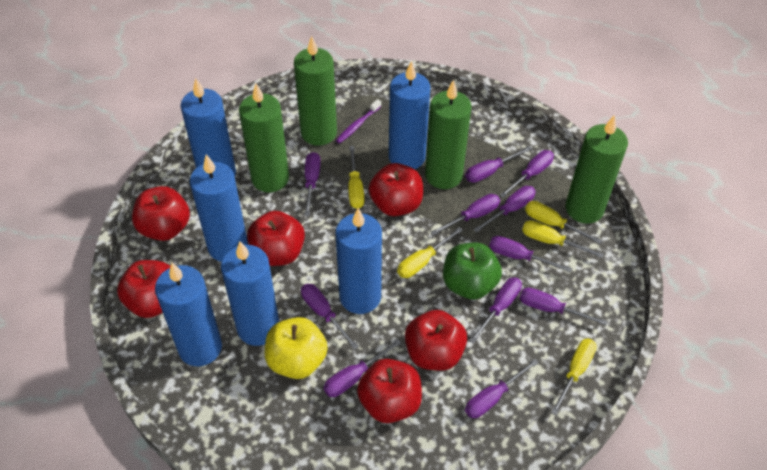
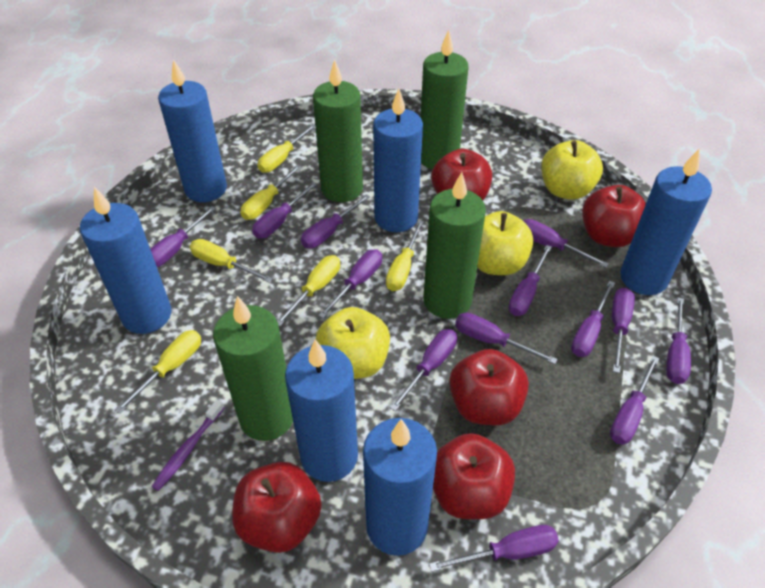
green apple: [443,243,502,299] = 1 -> none = 0
purple screwdriver: [301,284,359,350] [304,152,321,216] [323,339,401,397] [431,194,500,236] [465,146,532,183] [465,359,539,418] [469,277,522,344] [473,186,536,232] [489,236,572,273] [500,150,554,198] [519,287,607,325] = 11 -> [150,206,216,267] [252,182,317,238] [301,194,370,248] [318,249,382,319] [390,329,457,411] [429,525,559,572] [455,313,558,364] [509,245,552,316] [523,219,609,267] [571,281,615,357] [610,356,659,445] [612,288,635,373] [666,297,691,384] = 13
red apple: [117,260,170,318] [132,186,190,241] [247,211,305,266] [357,359,422,423] [369,163,423,216] [405,310,467,371] = 6 -> [232,462,321,553] [431,149,492,200] [433,433,515,519] [449,349,529,425] [582,185,646,247] = 5
yellow apple: [265,317,328,379] = 1 -> [316,307,390,379] [477,211,533,275] [541,140,603,200] = 3
yellow screwdriver: [348,146,364,209] [397,227,463,278] [522,220,604,258] [525,201,602,244] [551,338,597,415] = 5 -> [115,330,201,414] [190,239,273,283] [241,165,301,220] [258,124,316,173] [277,255,340,326] [386,220,424,291] = 6

